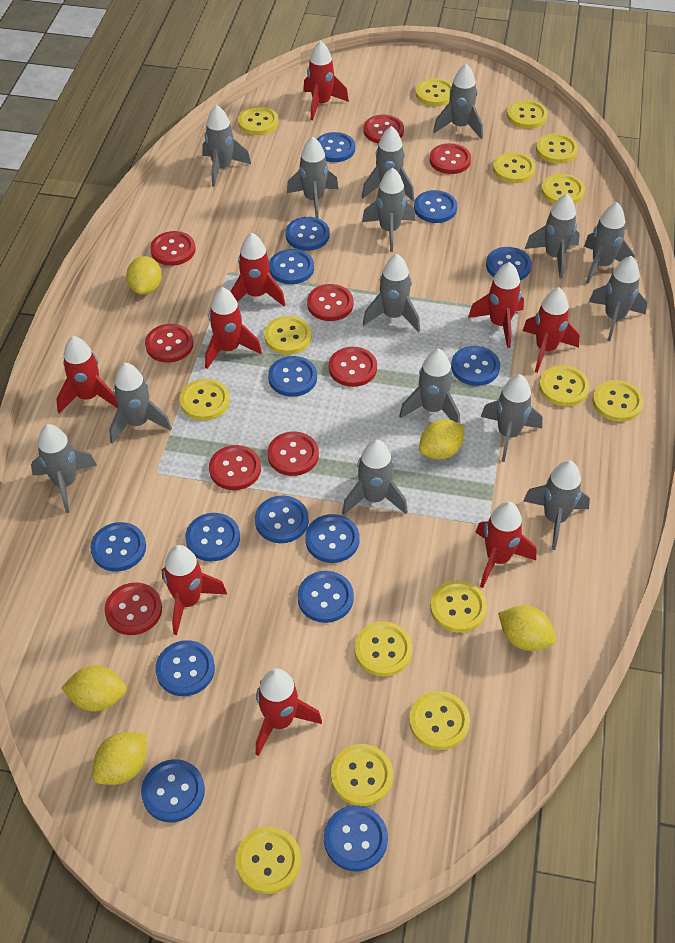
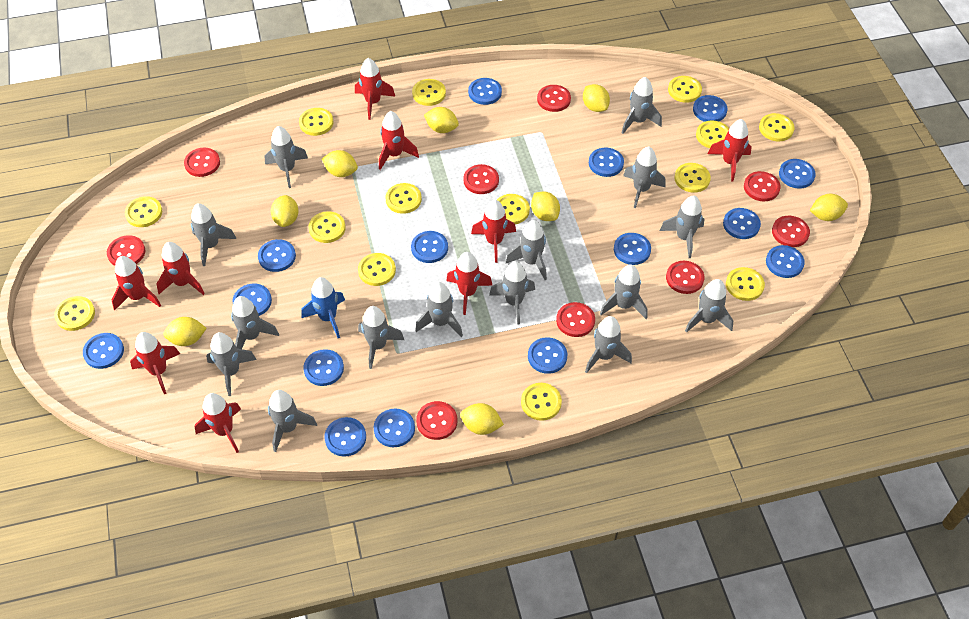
blue rocket: none = 0 -> [301,277,345,338] = 1
yellow button: [180,379,230,420] [236,827,301,894] [238,106,278,135] [264,316,312,355] [331,744,393,806] [354,621,413,676] [409,691,470,750] [416,78,452,106] [430,580,487,633] [493,152,535,183] [507,100,548,129] [536,133,578,164] [539,365,589,406] [541,174,585,204] [592,380,644,422] = 15 -> [54,296,95,331] [125,196,162,227] [299,108,334,136] [308,211,346,243] [358,253,396,286] [386,183,422,214] [412,79,446,106] [497,194,530,224] [521,383,562,421] [668,76,702,103] [674,163,711,193] [696,120,729,148] [726,267,765,301] [759,113,794,141] = 14
yellow lemon: [61,665,127,712] [93,732,147,785] [126,256,162,295] [419,419,465,460] [498,605,556,651] = 5 -> [163,317,207,346] [271,195,299,227] [322,150,358,177] [424,107,459,133] [460,403,504,435] [531,191,560,221] [583,84,610,112] [810,194,848,221] = 8

